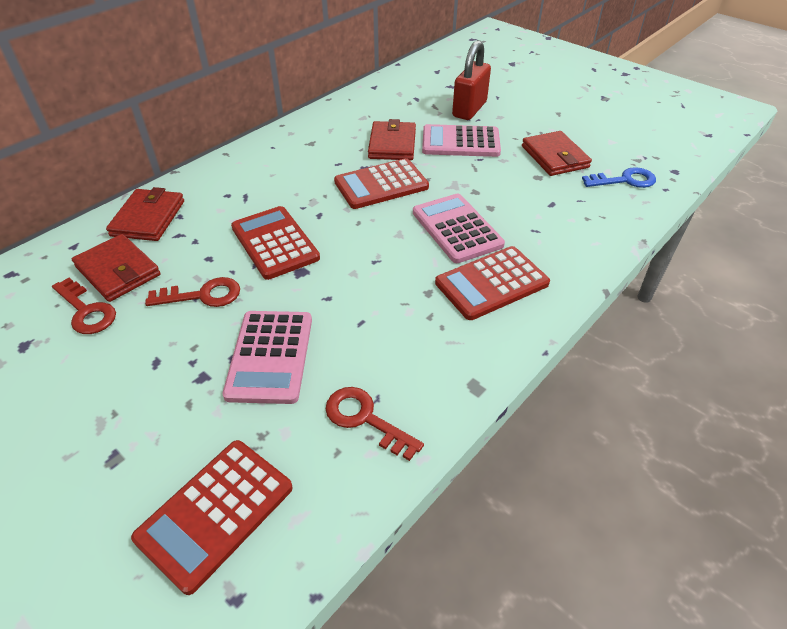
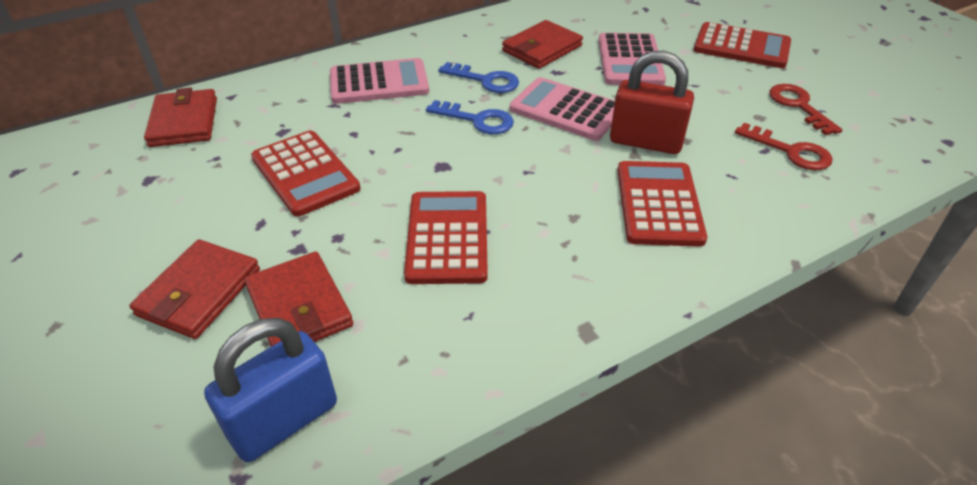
blue key: [582,167,656,188] = 1 -> [426,100,514,134] [438,62,519,93] = 2
blue padlock: none = 0 -> [204,318,337,462] = 1
red key: [52,278,116,334] [145,277,240,307] [326,387,424,461] = 3 -> [735,123,833,170] [769,84,843,135] = 2

